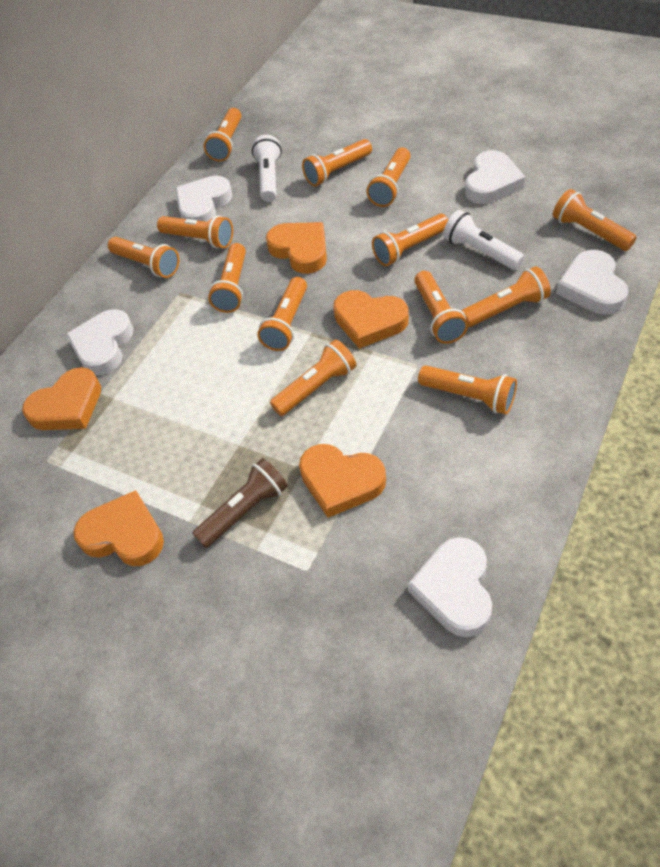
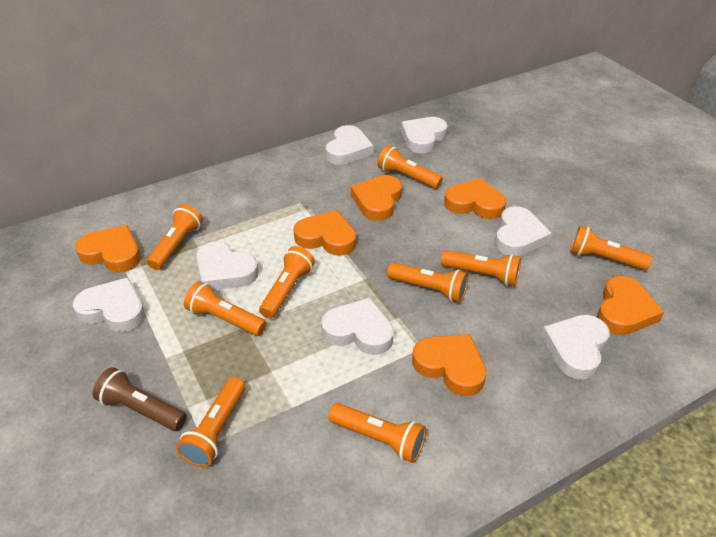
orange flashlight: [108,237,179,278] [157,215,233,249] [204,108,241,162] [208,243,246,313] [257,277,307,351] [270,339,356,416] [302,139,372,186] [366,147,411,207] [372,214,448,266] [414,271,468,344] [418,365,517,414] [462,266,551,327] [553,189,637,251] = 13 -> [147,204,203,270] [176,377,245,467] [184,281,266,336] [259,246,315,319] [328,403,426,463] [377,145,443,189] [387,262,468,302] [441,250,521,286] [570,225,652,270] = 9
orange heart: [22,367,101,430] [73,490,164,566] [266,222,327,274] [299,444,386,518] [333,290,409,349] = 5 -> [75,225,141,273] [293,210,356,256] [351,175,402,221] [412,334,487,396] [444,178,506,219] [597,276,664,335] = 6
white flashlight: [252,135,282,202] [443,210,525,270] = 2 -> none = 0
white heart: [66,309,134,375] [175,175,232,222] [408,537,492,637] [465,150,525,204] [556,250,629,315] = 5 -> [73,277,145,332] [196,242,259,290] [321,298,394,355] [326,125,374,165] [401,117,448,153] [495,206,552,256] [541,315,610,380] = 7

